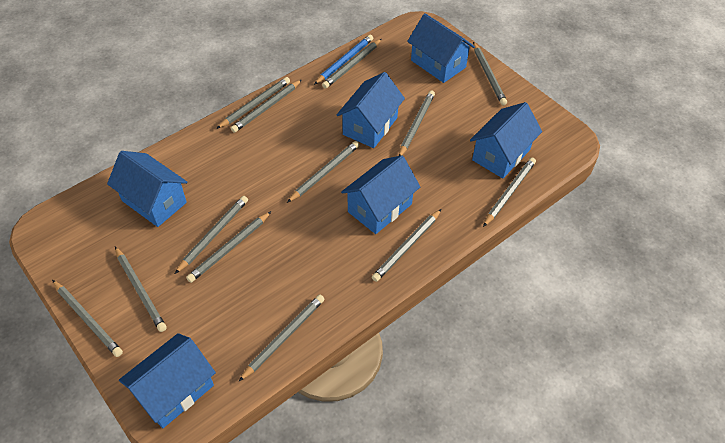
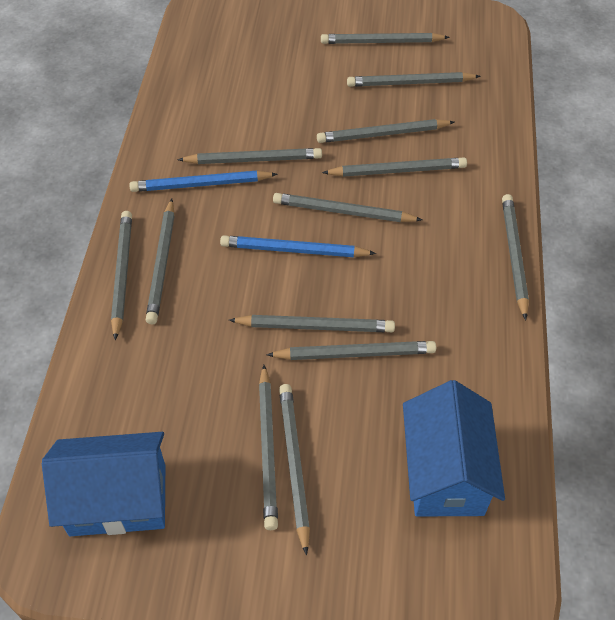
blue house: [107,151,187,227] [119,333,216,428] [337,72,405,148] [341,155,420,234] [407,13,475,83] [470,102,542,178] = 6 -> [42,432,165,536] [403,380,505,517] = 2
blue pencil: [314,35,373,85] = 1 -> [129,171,278,192] [220,235,376,257] = 2

